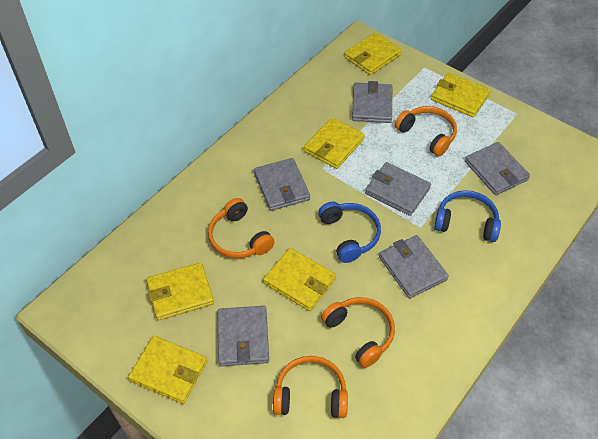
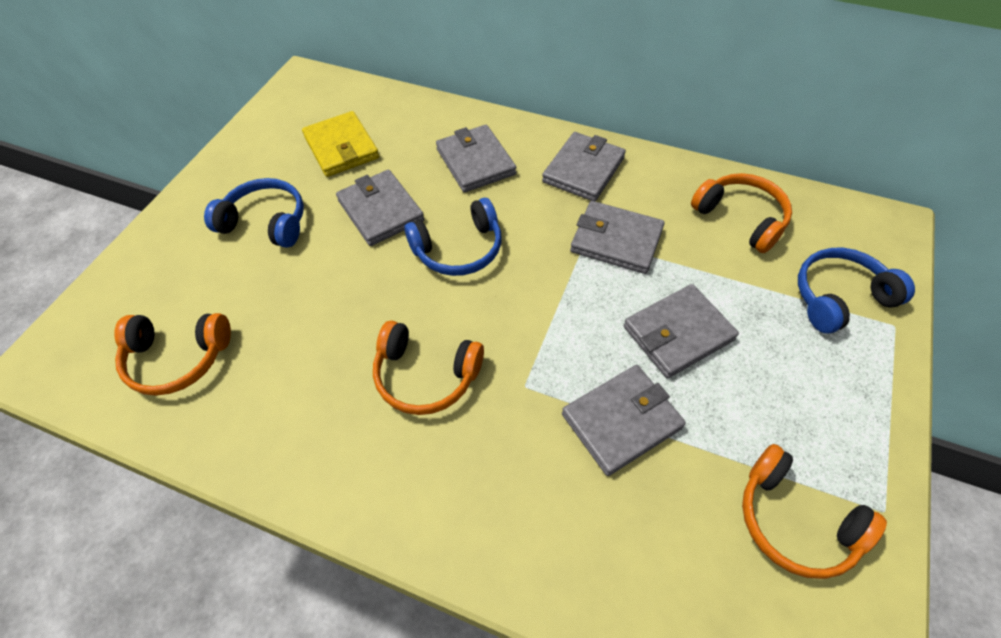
blue headphones: [318,202,381,263] [434,190,501,242] = 2 -> [204,178,304,248] [404,198,502,276] [798,248,915,333] = 3
yellow wallet: [128,336,207,404] [146,263,214,320] [263,248,336,311] [304,117,365,169] [344,32,402,75] [431,73,491,118] = 6 -> [302,111,379,177] = 1

